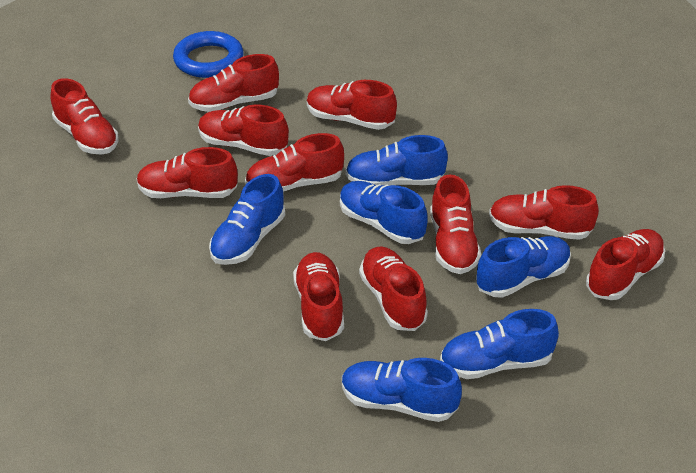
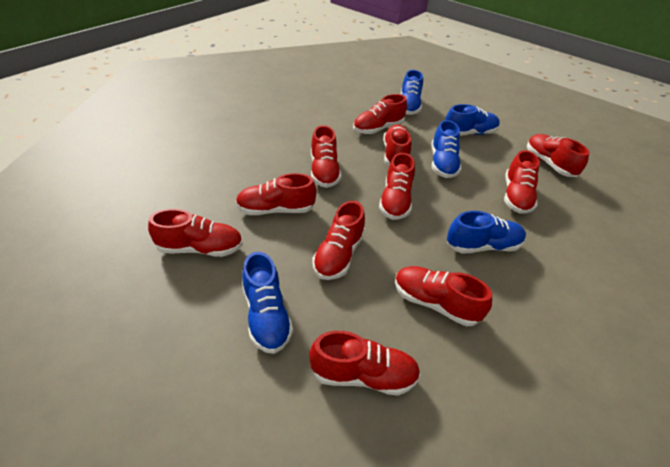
blue ring: [173,31,244,78] = 1 -> none = 0
blue shoe: [209,174,285,265] [340,181,427,244] [342,358,462,422] [345,135,448,186] [440,309,559,379] [476,236,571,298] = 6 -> [242,252,293,354] [401,70,423,115] [431,120,461,178] [445,104,500,136] [447,211,526,254] = 5

